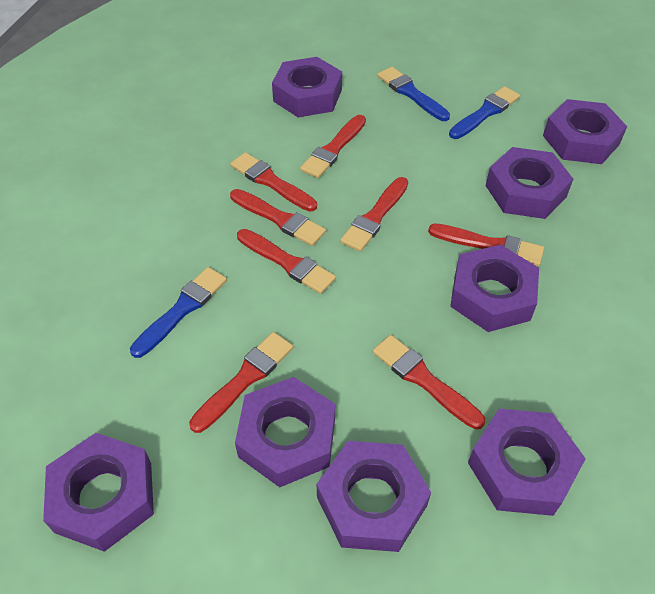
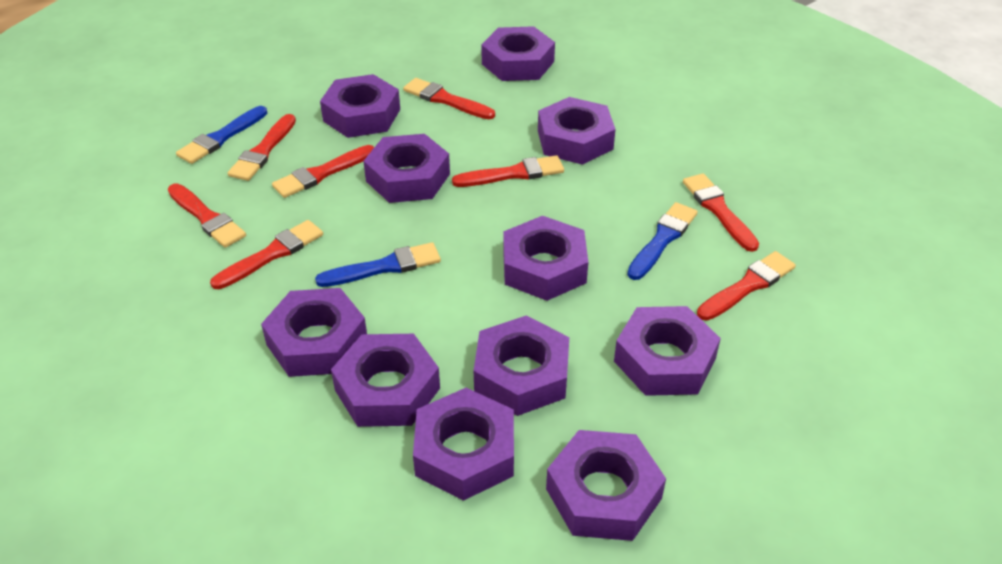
purple nut: [43,433,154,552] [235,377,335,487] [272,57,342,117] [317,441,431,552] [450,245,539,332] [468,409,586,516] [485,147,573,219] [543,99,627,164] = 8 -> [261,288,367,377] [320,74,400,138] [331,334,440,427] [363,134,450,203] [413,388,514,501] [474,315,569,416] [481,26,555,81] [503,216,588,301] [538,97,616,165] [546,430,666,541] [614,306,721,396] = 11

